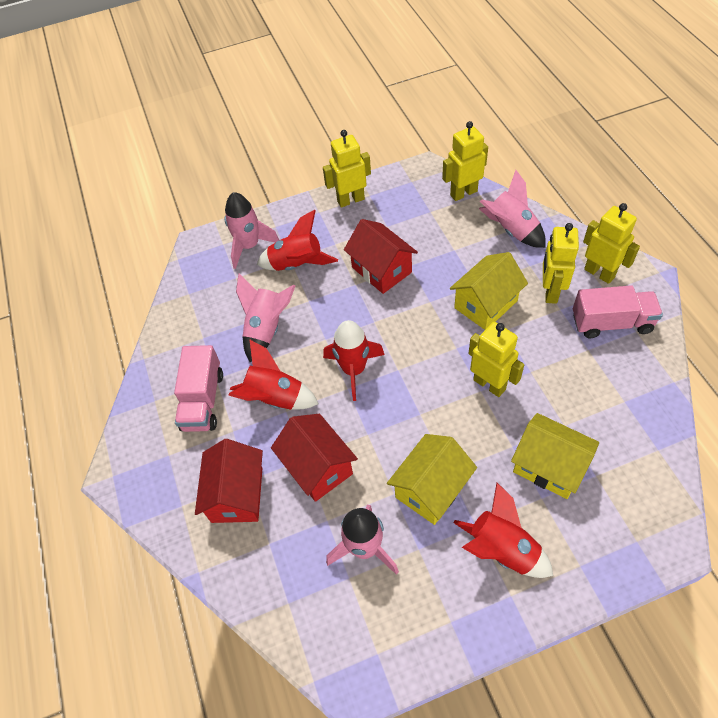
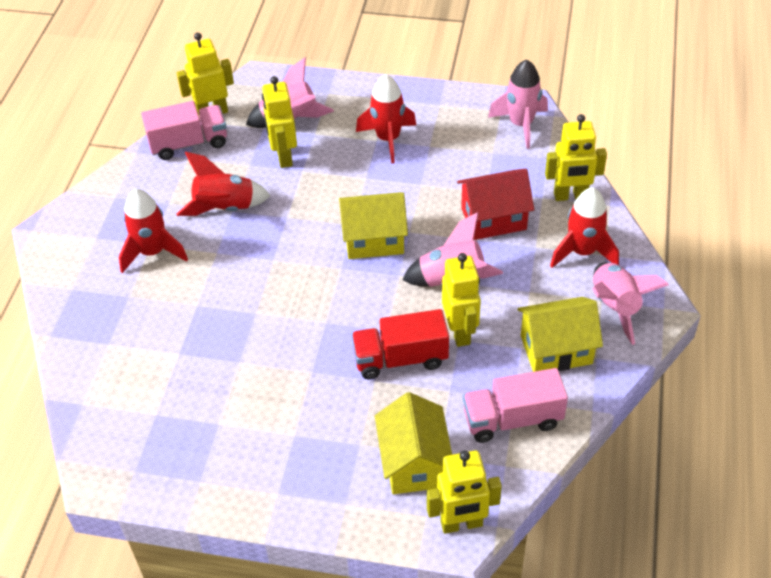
red house: [195,439,263,523] [271,414,358,502] [344,219,418,294] = 3 -> [457,169,534,240] = 1
red truck: none = 0 -> [352,309,449,379] = 1

